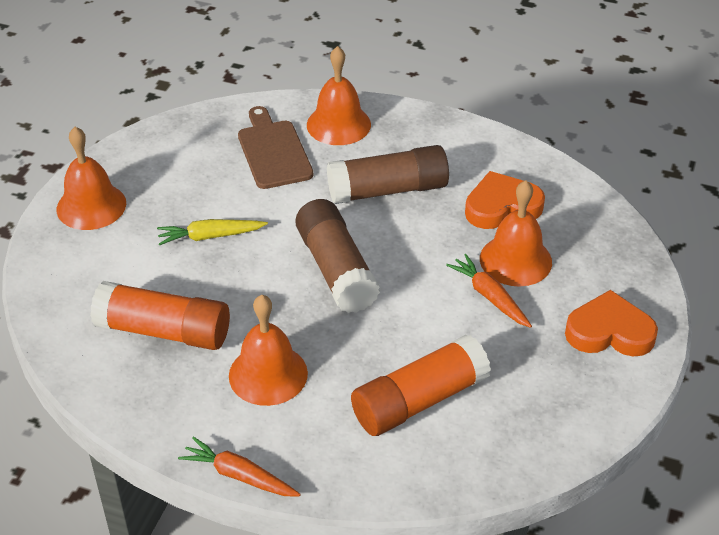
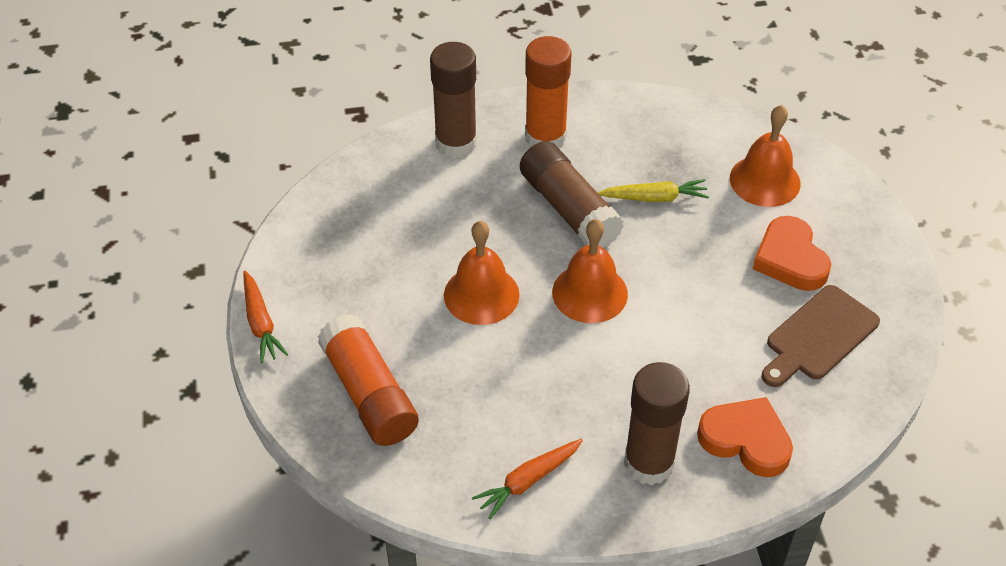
brown glue stick: [296,199,380,313] [327,145,449,204] = 2 -> [430,42,477,158] [520,141,624,248] [624,362,690,485] = 3
orange bell: [56,127,126,230] [229,295,308,406] [307,46,371,145] [480,180,552,286] = 4 -> [444,221,520,325] [552,219,628,323] [730,105,801,207] = 3

